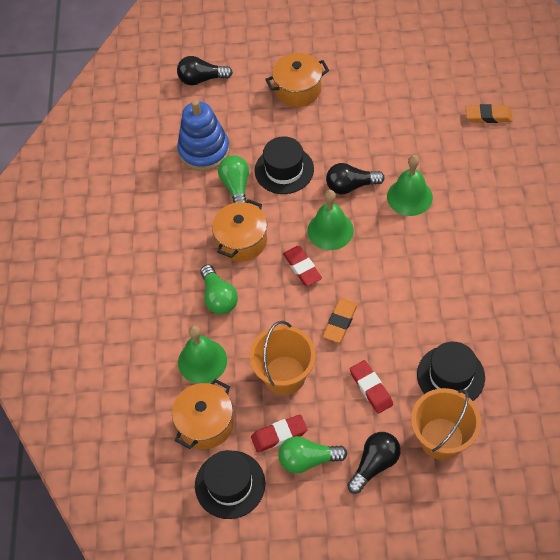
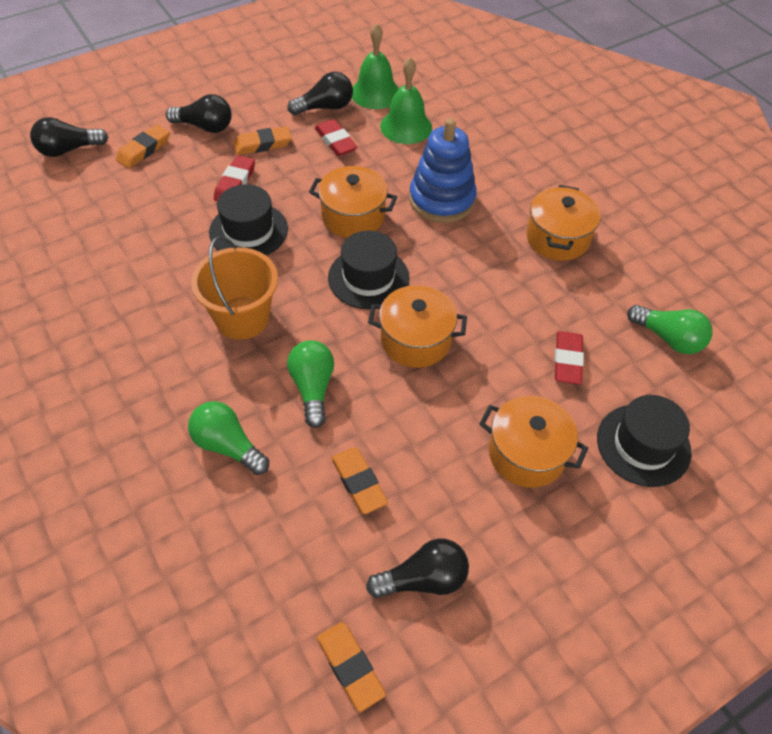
black light bulb: [177,56,233,86] [326,163,385,194] [347,432,401,494] = 3 -> [30,117,108,157] [166,94,232,133] [288,72,353,115] [366,538,469,598] = 4
green bell: [178,325,227,384] [307,190,354,250] [387,155,433,216] = 3 -> [352,23,399,109] [380,58,432,144] = 2
orange bucket: [249,321,316,395] [411,388,481,460] = 2 -> [191,236,278,340] = 1
orange eraser: [323,298,358,343] [466,104,513,123] = 2 -> [116,124,170,168] [233,126,292,155] [317,622,386,712] [331,447,388,514] = 4
orange pot: [172,379,234,449] [212,199,267,262] [265,53,329,107] = 3 -> [309,166,397,238] [368,285,467,368] [479,396,588,488] [526,185,601,261] = 4

